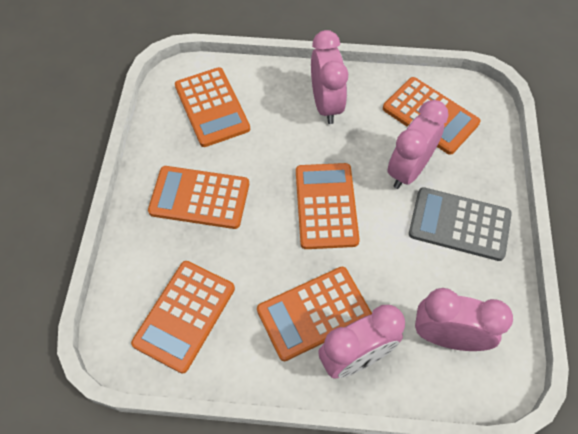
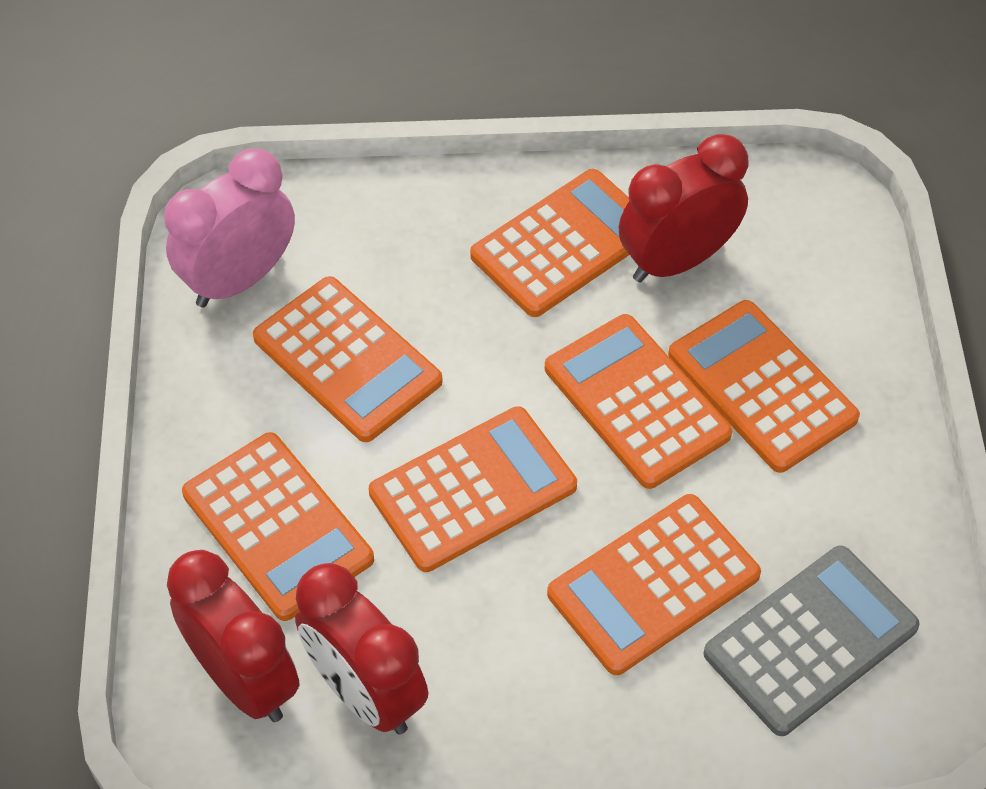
orange calculator: [131,261,235,374] [148,166,249,229] [175,67,250,147] [257,267,372,361] [296,163,360,249] [383,77,481,155] = 6 -> [182,432,374,621] [253,276,443,442] [369,406,577,572] [470,169,630,317] [545,314,732,489] [547,494,761,675] [668,300,860,473] = 7
pink clock: [311,30,348,124] [318,305,405,379] [387,100,449,189] [415,288,513,351] = 4 -> [164,148,295,308] = 1
red clock: none = 0 -> [167,550,300,722] [295,563,428,735] [619,134,749,283] = 3

